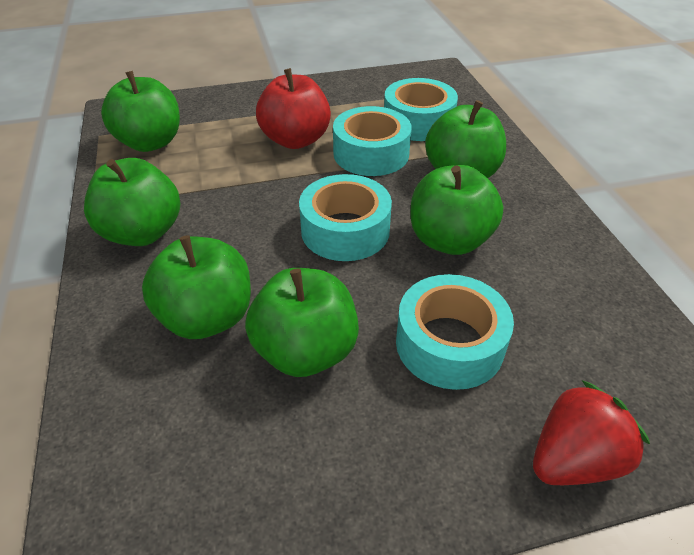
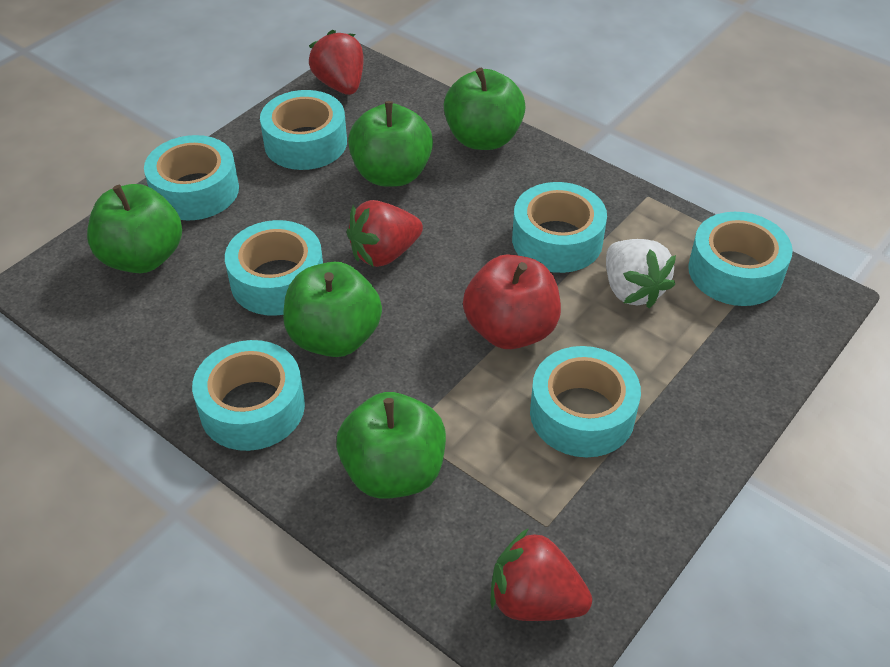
green apple: [84,158,180,246] [101,71,180,152] [142,235,251,339] [245,268,359,377] [410,165,503,255] [425,100,506,178] = 6 -> [87,184,182,273] [283,262,382,357] [337,392,446,499] [348,101,433,187] [444,68,526,150] = 5
red strawberry: [533,380,650,485] = 1 -> [309,30,364,95] [347,200,423,267] [490,528,592,621] = 3
turquoise tape: [299,174,392,261] [333,106,412,176] [384,78,458,141] [396,274,514,390] = 4 -> [144,135,239,220] [192,340,305,451] [225,220,323,316] [260,90,347,170] [512,182,607,273] [530,346,641,457] [688,212,793,306] = 7
white strawberry: none = 0 -> [606,239,676,309] = 1

